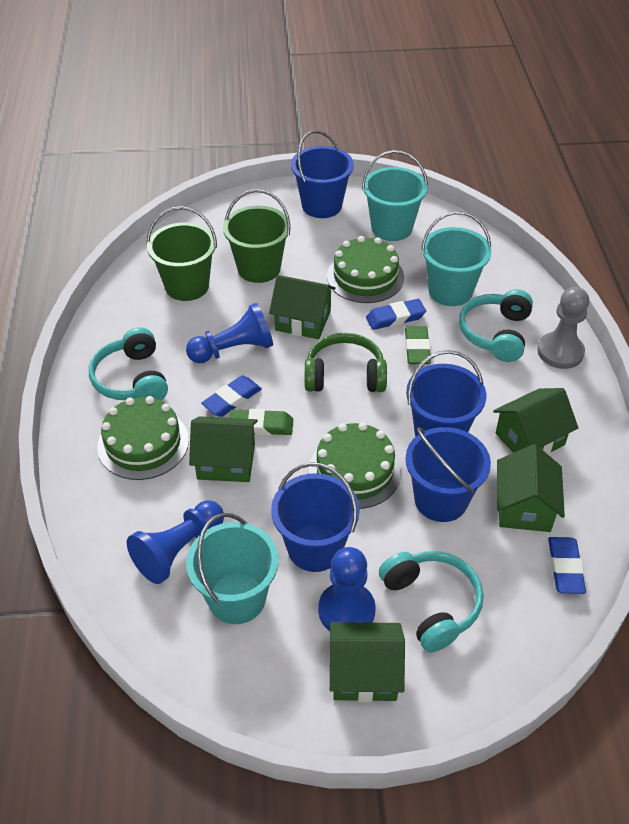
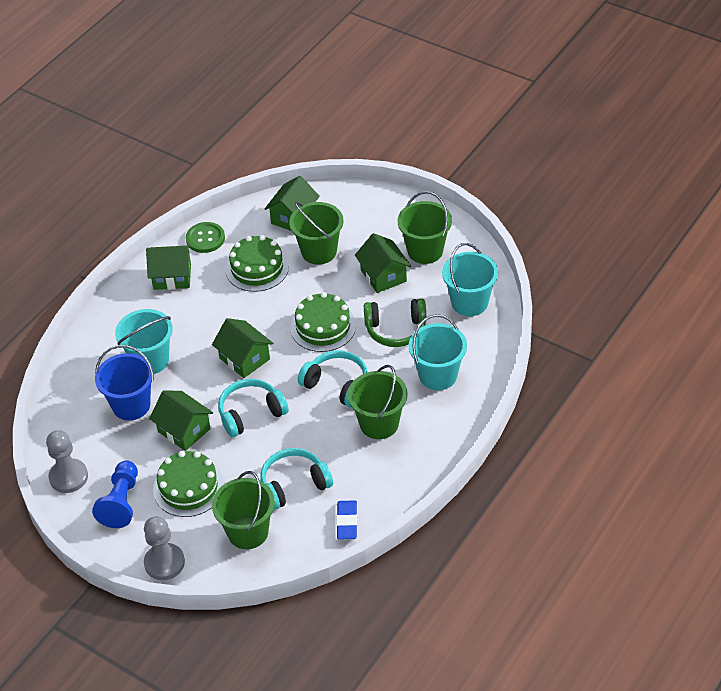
blue bucket: [271,462,360,572] [291,130,354,218] [405,427,491,522] [406,350,486,437] = 4 -> [95,345,154,420] = 1
blue eraser: [201,375,262,417] [366,299,426,330] [548,537,586,594] = 3 -> [336,501,357,539] = 1
blue pawn: [127,500,224,584] [186,303,273,363] [318,547,376,631] = 3 -> [92,460,138,528] = 1
green bucket: [146,206,217,301] [223,189,291,283] = 2 -> [212,471,275,549] [289,202,344,265] [348,365,408,439] [398,191,452,264] = 4
green button: none = 0 -> [186,222,225,253] = 1
green eraser: [229,409,293,435] [405,326,431,364] = 2 -> none = 0
grey pawn: [537,287,589,369] = 1 -> [46,430,88,493] [144,516,185,580] = 2

